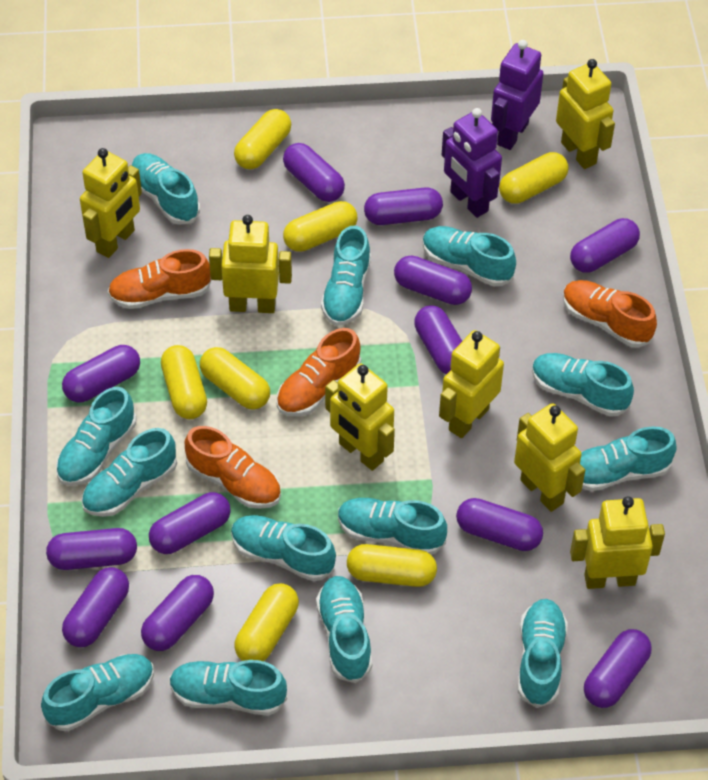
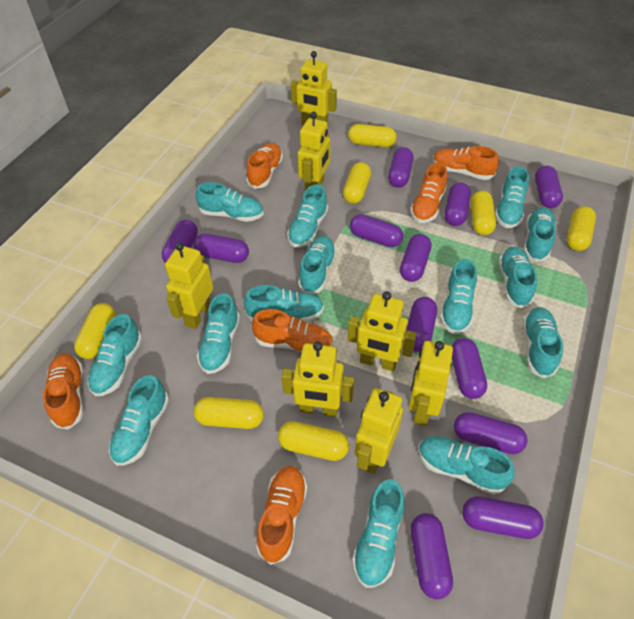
orange shoe: [108,249,211,309] [185,426,281,509] [277,328,361,416] [563,280,657,348] = 4 -> [43,353,83,430] [246,143,283,189] [252,309,333,352] [256,466,307,565] [410,163,447,223] [433,146,499,180] = 6
purple robot: [442,108,502,218] [491,40,543,150] = 2 -> none = 0
turquoise shoe: [41,654,154,731] [56,387,136,486] [81,428,177,517] [132,153,200,225] [169,660,287,716] [231,515,336,581] [316,576,372,683] [321,226,371,326] [338,498,447,555] [422,226,516,287] [518,599,568,708] [532,353,634,417] [580,426,677,491] = 13 -> [87,314,142,396] [109,375,169,466] [196,182,264,222] [197,293,240,374] [244,285,324,322] [287,184,328,247] [298,236,336,294] [352,479,405,588] [418,436,515,495] [440,259,477,334] [495,166,529,228] [498,246,537,308] [523,307,563,378] [524,208,556,262] = 14

